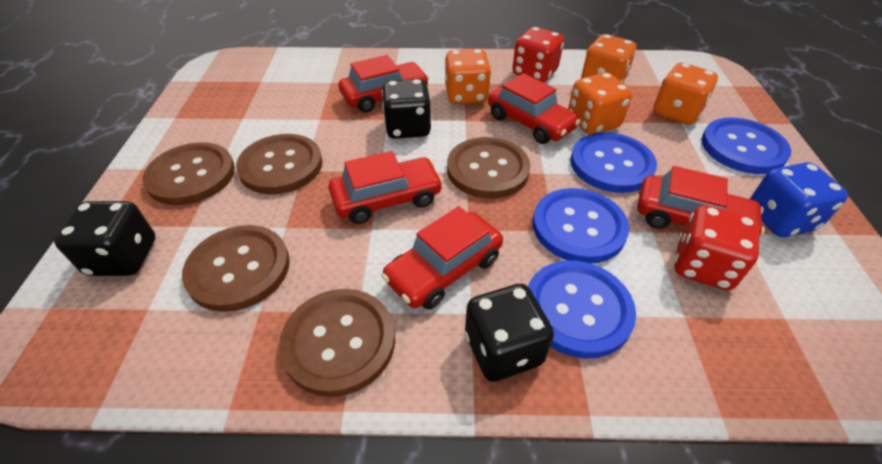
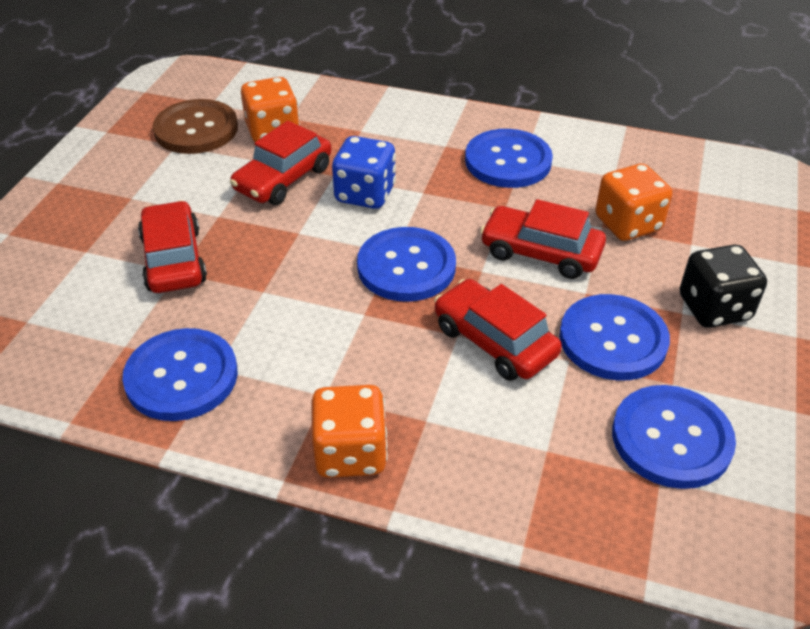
black dice: [54,201,155,276] [382,79,431,139] [465,284,554,382] = 3 -> [680,245,767,328] = 1
blue button: [528,260,636,359] [533,188,629,264] [570,132,657,193] [701,118,791,174] = 4 -> [122,328,238,421] [357,227,456,302] [465,129,553,188] [559,294,670,381] [612,385,736,489] = 5
brown button: [143,142,235,205] [182,225,290,312] [236,134,322,194] [279,289,395,397] [447,137,530,198] = 5 -> [153,99,238,154] = 1
orange dice: [445,49,491,104] [568,73,632,135] [581,34,636,83] [653,63,718,125] = 4 -> [241,77,300,142] [312,385,388,478] [595,164,672,241] = 3
red car: [329,151,443,224] [339,55,429,113] [381,206,503,310] [488,73,581,144] [637,166,765,236] = 5 -> [138,201,207,293] [230,121,331,205] [434,279,562,381] [480,199,606,279] = 4
red dice: [512,27,564,82] [674,205,760,290] = 2 -> none = 0

